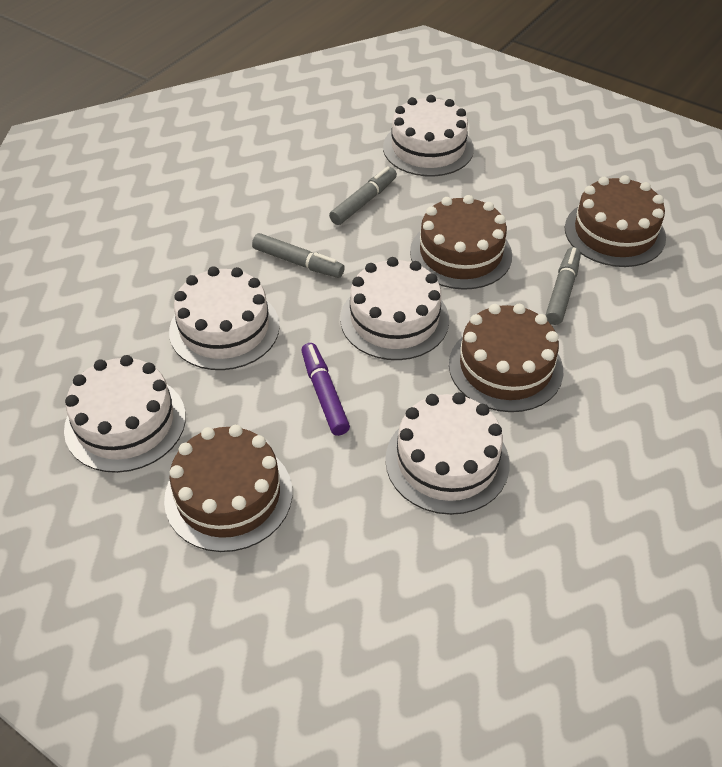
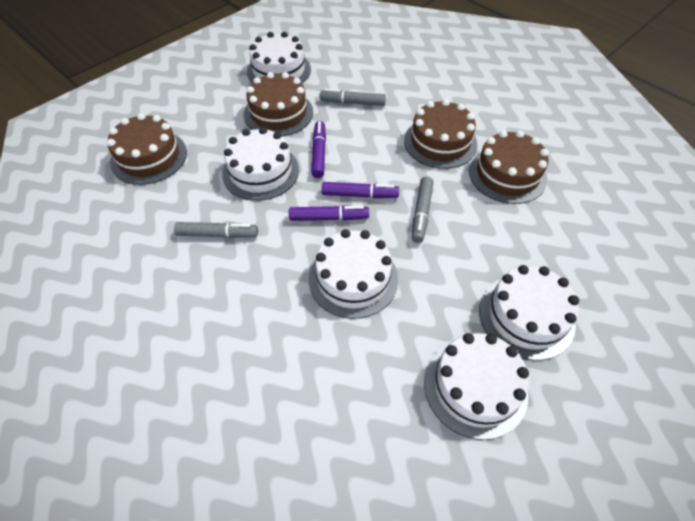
purple marker: [301,343,350,436] = 1 -> [289,205,369,221] [311,121,326,178] [322,182,399,198] = 3

